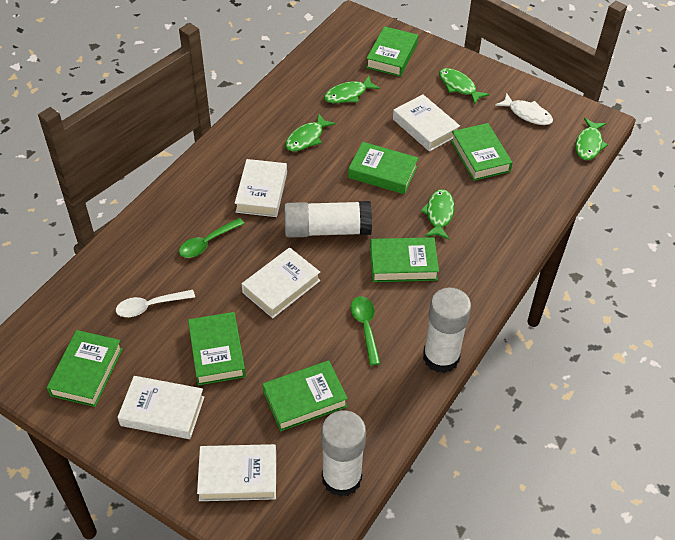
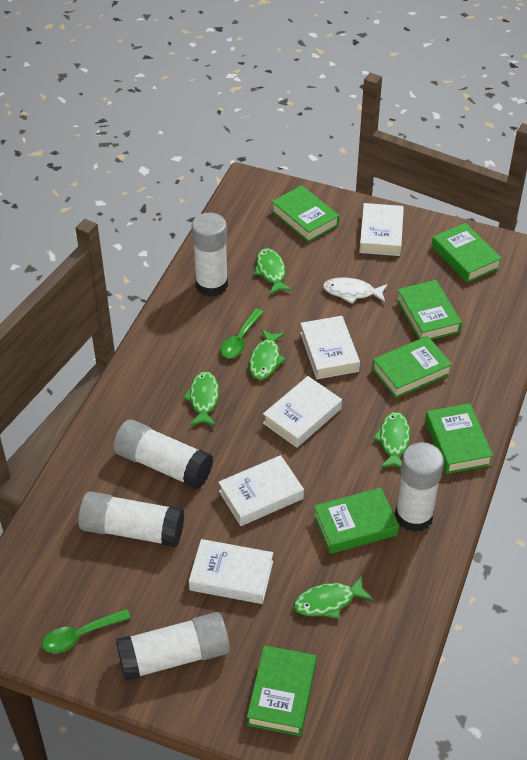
white glue stick: [284,201,372,238] [321,410,366,497] [423,288,471,373] = 3 -> [78,491,184,547] [113,419,213,489] [116,612,230,681] [192,212,228,297] [395,442,444,532] = 5
white spoon: [116,290,195,317] = 1 -> none = 0

